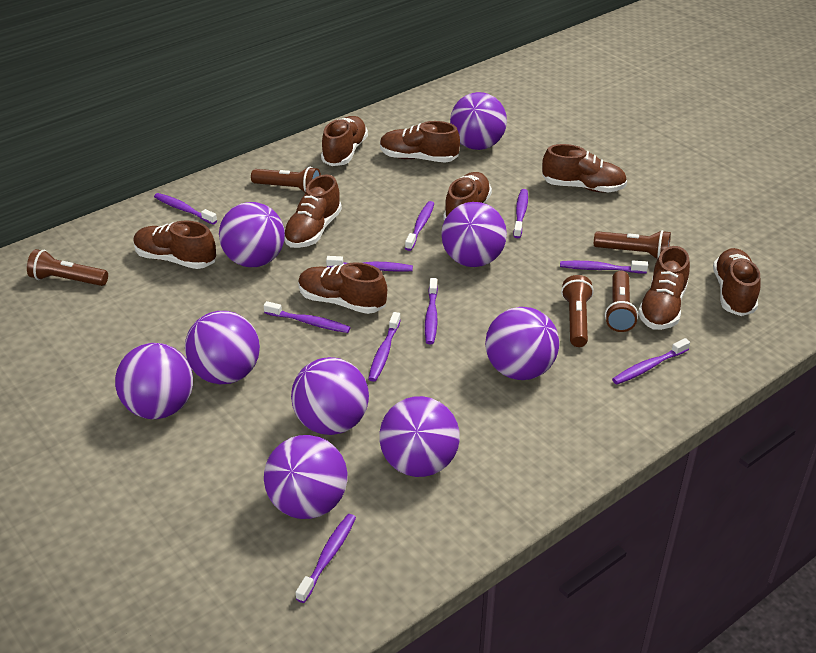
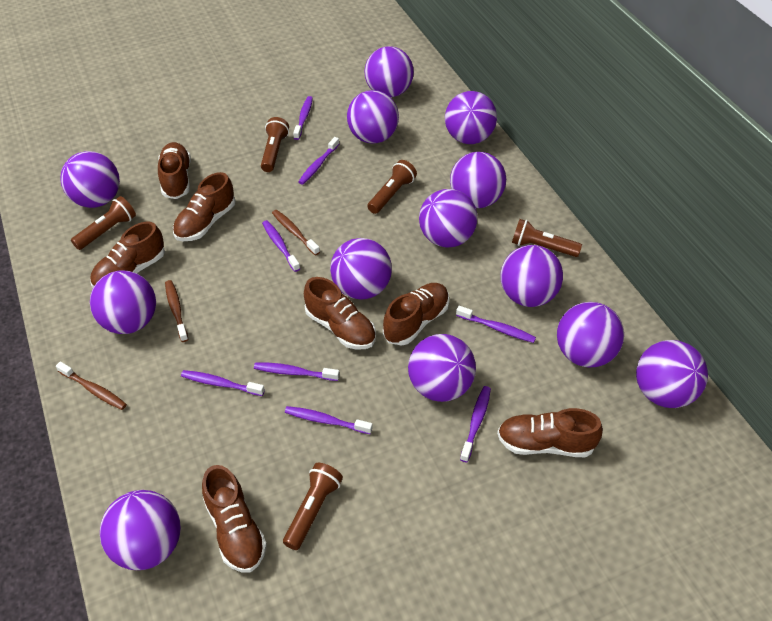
brown shoe: [133,221,216,269] [284,175,342,248] [298,262,387,314] [321,116,368,166] [380,121,460,163] [443,172,492,221] [542,144,627,192] [638,246,690,330] [713,248,761,316] = 9 -> [90,221,165,288] [158,142,191,199] [173,172,235,241] [202,465,267,573] [304,277,376,349] [383,283,449,346] [497,408,603,457] = 7
brown toothbrush: none = 0 -> [56,362,127,410] [165,280,188,342] [272,210,320,255] = 3
purple ball: [115,343,193,419] [185,311,260,384] [219,202,285,267] [264,435,347,519] [291,357,369,435] [379,396,460,477] [441,202,507,267] [450,92,507,150] [485,307,559,380] = 9 -> [60,151,120,208] [90,270,156,334] [100,490,181,570] [330,238,392,300] [347,90,399,144] [364,46,414,97] [408,334,476,402] [419,189,477,248] [445,91,497,144] [450,152,506,208] [500,245,563,307] [557,302,624,368] [636,340,708,408] = 13
purple toothbrush: [154,193,217,224] [264,301,351,333] [296,514,356,603] [326,256,413,272] [368,312,401,382] [405,201,435,251] [425,278,438,344] [513,189,528,238] [560,261,648,273] [612,338,690,384] = 10 -> [181,370,265,396] [254,362,339,381] [262,220,300,272] [285,406,373,434] [293,96,313,140] [298,137,339,185] [456,306,536,343] [460,386,491,462] = 8

